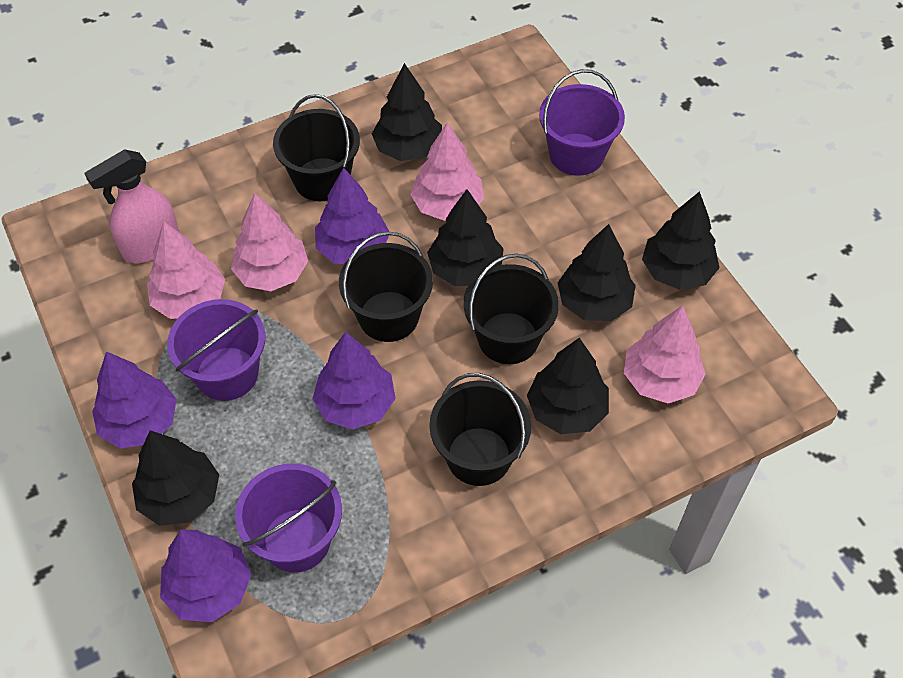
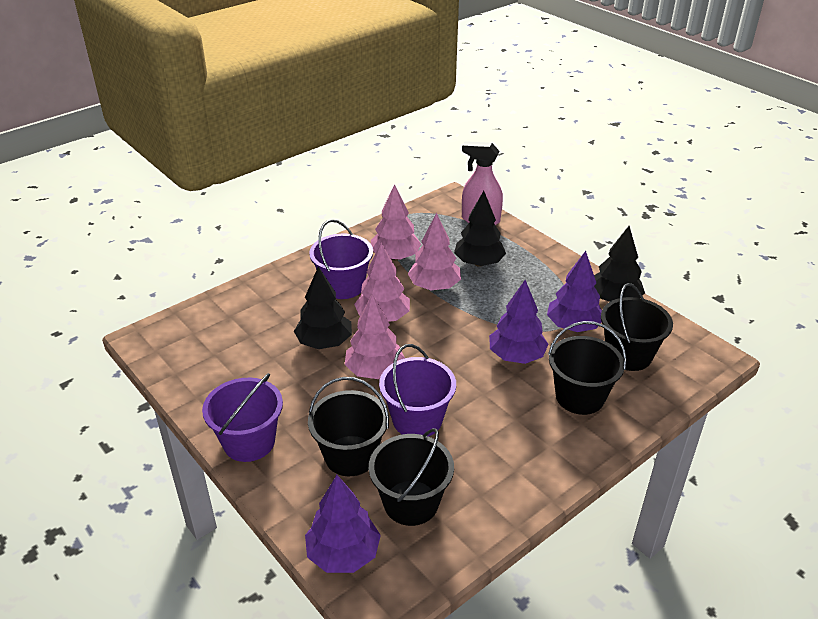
black tree: [132,430,219,526] [372,63,442,161] [427,189,504,286] [527,338,609,434] [558,224,636,321] [642,191,720,290] = 6 -> [294,267,352,349] [454,191,506,267] [594,226,645,302] = 3
purple tree: [92,352,176,449] [160,529,251,622] [313,332,396,430] [315,167,390,264] = 4 -> [305,475,381,573] [489,280,548,364] [547,251,602,332] = 3

